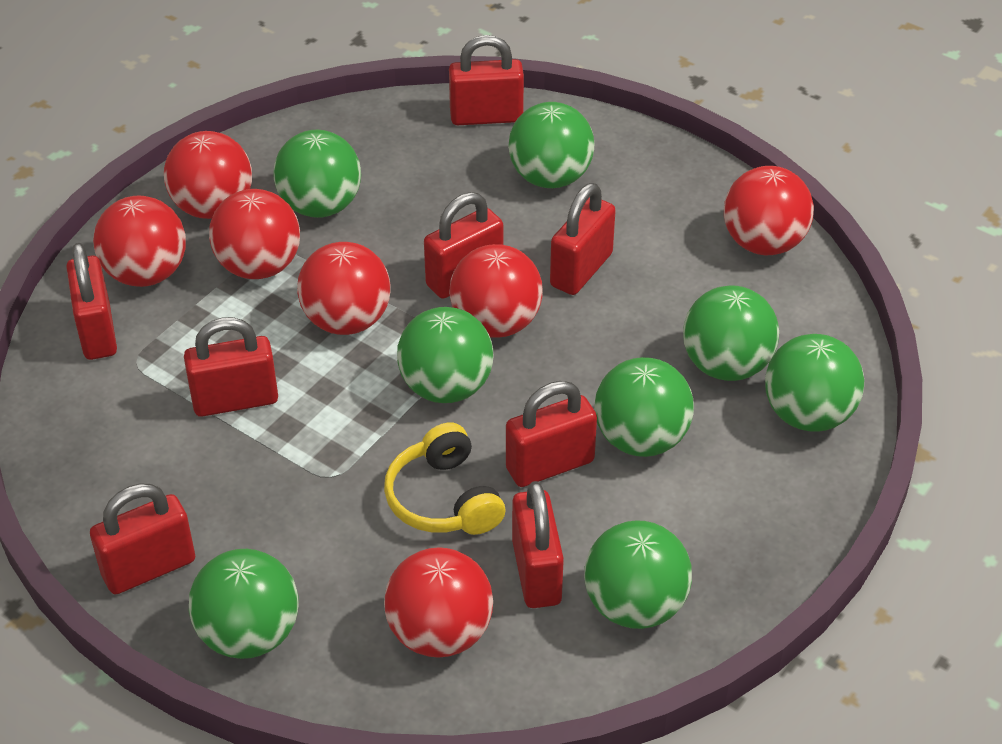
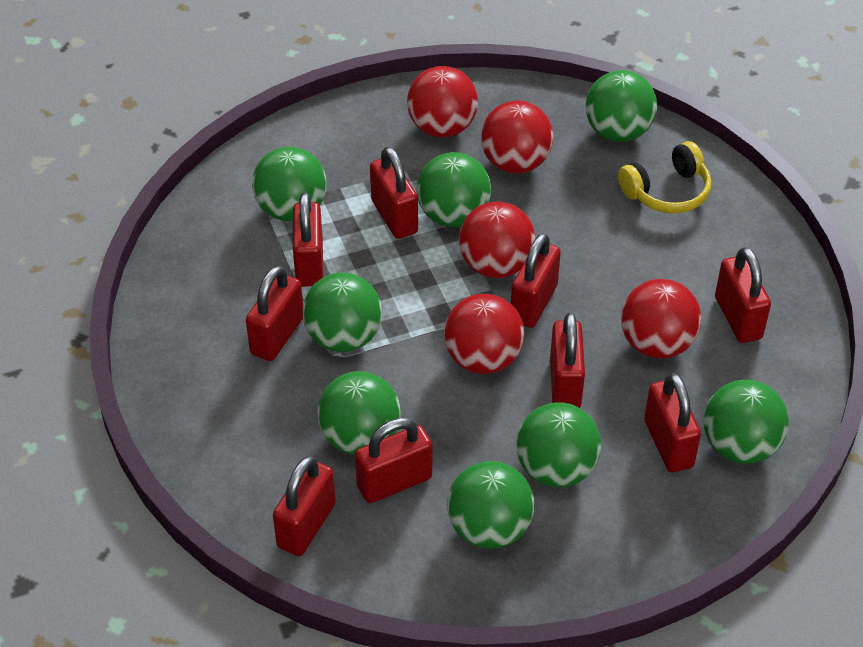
red ball: [93,196,186,287] [164,131,252,219] [209,189,300,279] [297,242,391,335] [384,547,493,658] [449,244,543,338] [724,166,814,255] = 7 -> [407,66,478,137] [444,294,524,374] [459,202,535,278] [481,101,553,173] [621,279,701,359] = 5
red padlock: [66,243,117,360] [90,484,195,594] [184,317,278,417] [424,192,503,298] [449,35,524,125] [506,381,597,487] [512,481,564,608] [550,183,616,295] = 8 -> [246,266,303,361] [273,456,336,556] [293,193,323,287] [355,418,432,503] [370,147,418,239] [511,233,561,328] [550,313,585,408] [644,373,701,472] [715,247,771,343] = 9

